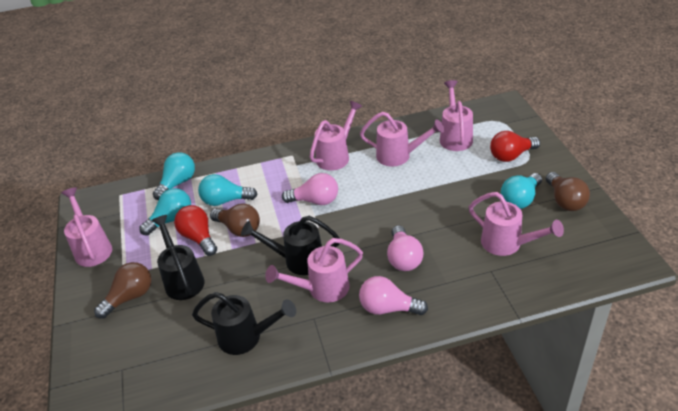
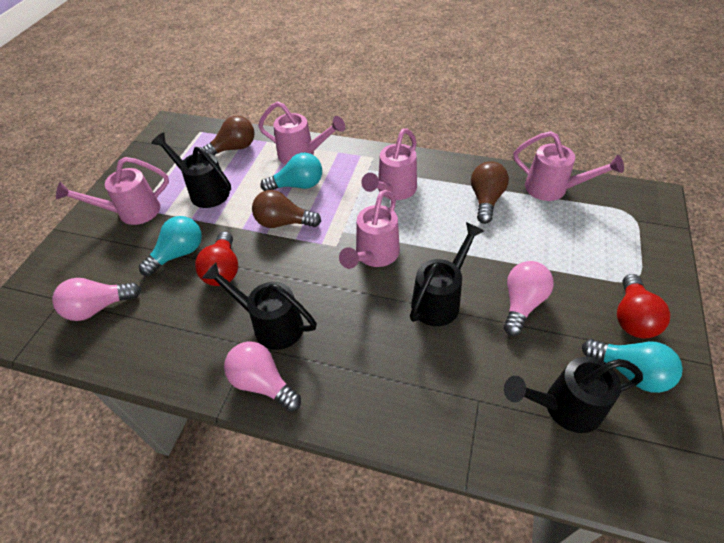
black watering can: [151,215,205,300] [192,292,296,355] [241,216,340,275] = 3 -> [151,132,231,208] [202,262,317,350] [410,222,484,326] [504,357,643,433] = 4
pink watering can: [61,187,112,267] [265,238,363,303] [310,101,362,171] [360,112,444,166] [440,80,473,151] [469,192,564,256] = 6 -> [56,157,169,225] [258,101,345,165] [339,190,400,269] [361,128,417,200] [513,131,624,201] = 5
turquoise light bulb: [139,188,191,236] [153,152,195,200] [198,174,257,206] [501,173,542,209] = 4 -> [139,216,202,276] [260,153,322,191] [582,339,683,393] = 3

